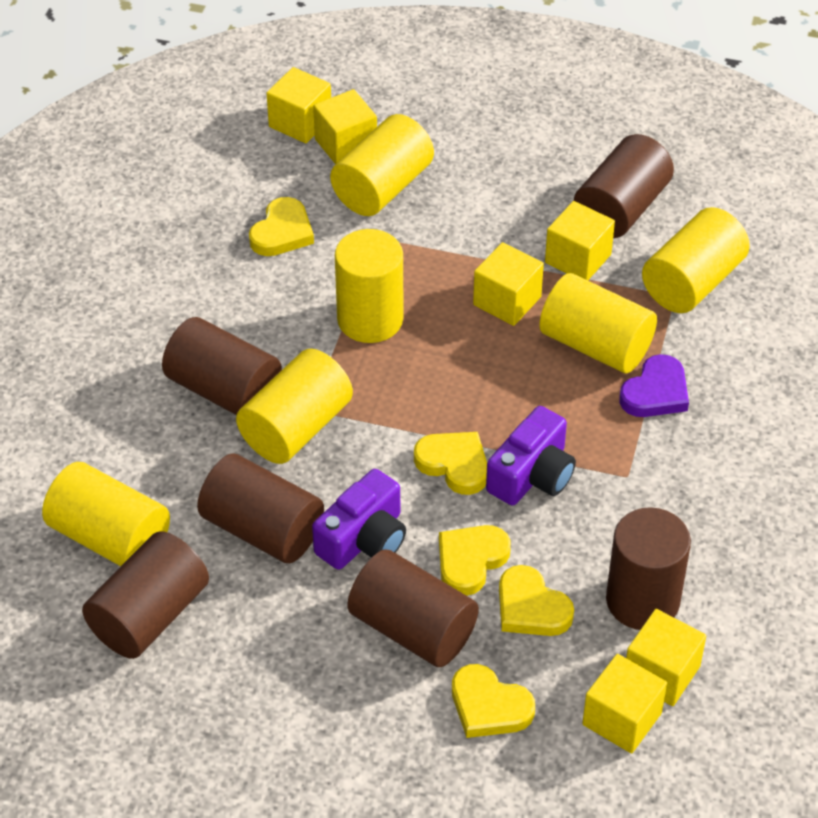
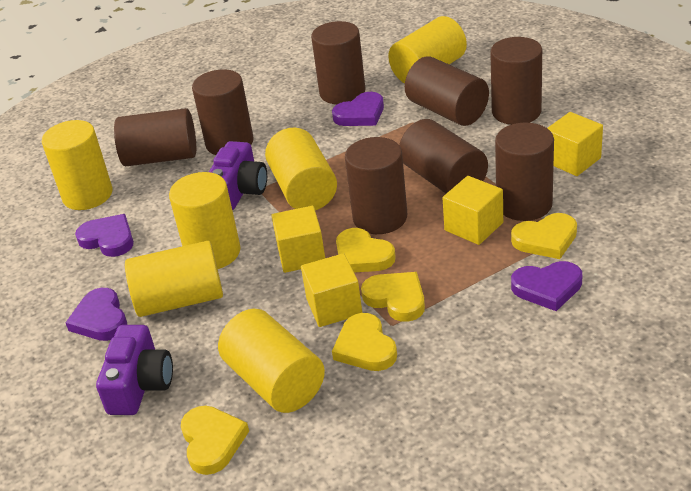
brown cylinder: [82,531,209,659] [162,317,282,415] [197,454,324,563] [347,549,479,667] [574,134,674,238] [606,507,691,630] = 6 -> [114,108,196,166] [192,69,253,155] [311,21,366,104] [345,137,407,234] [399,119,488,194] [405,56,489,126] [490,37,542,125] [495,123,554,221] = 8
purple heart: [619,354,689,417] = 1 -> [65,288,127,341] [75,214,134,257] [332,92,384,126] [511,261,582,311] = 4
yellow cube: [266,67,331,143] [313,89,377,165] [473,242,544,326] [545,201,615,280] [582,654,667,753] [626,609,706,706] = 6 -> [271,206,325,273] [301,253,362,327] [443,176,503,245] [547,112,603,176] = 4

